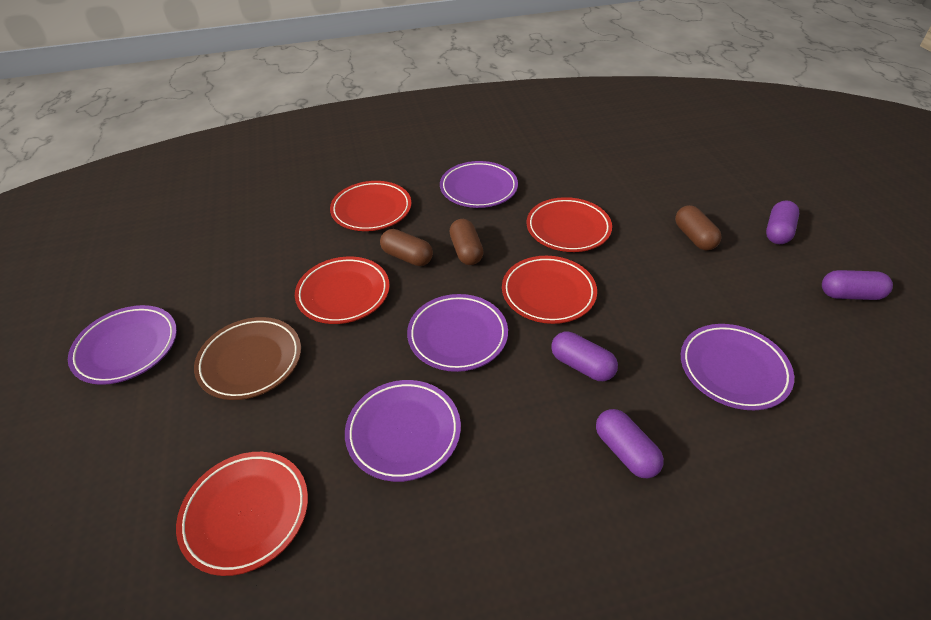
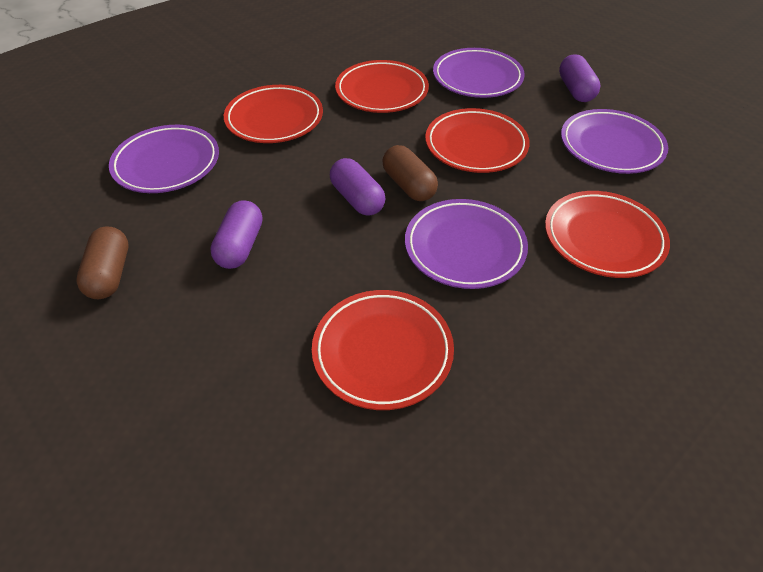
brown capsule: [380,229,433,266] [449,219,484,265] [675,205,722,250] = 3 -> [76,227,128,299] [382,145,438,201] = 2
brown plate: [194,317,301,400] = 1 -> none = 0
purple capsule: [551,332,618,381] [596,409,664,478] [766,200,800,244] [822,270,893,300] = 4 -> [210,200,262,269] [330,158,385,216] [559,54,600,102] = 3
purple plate: [68,305,177,385] [345,380,461,482] [407,294,508,372] [440,161,518,208] [681,324,794,410] = 5 -> [109,125,219,193] [405,199,528,289] [433,48,525,98] [561,109,668,174] = 4

